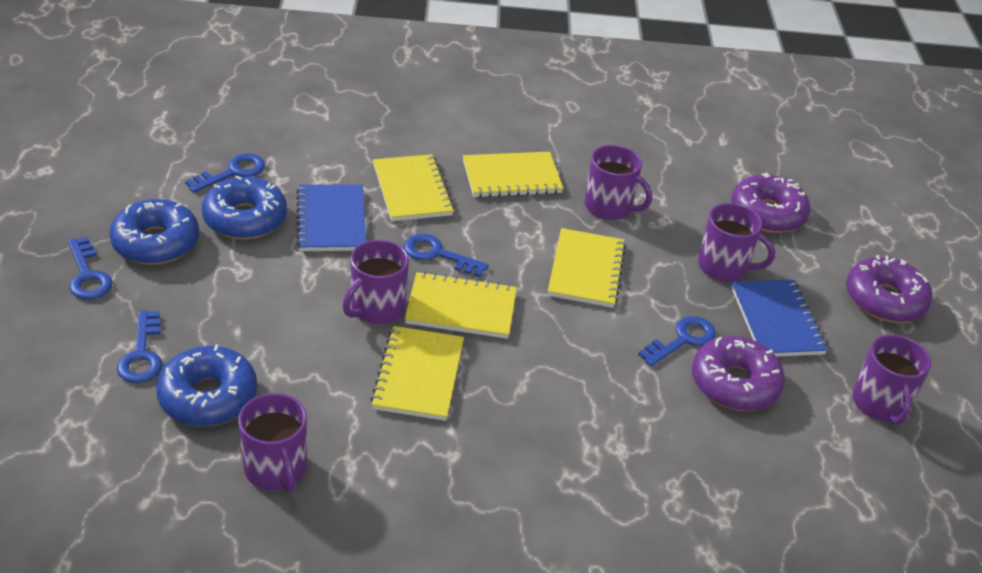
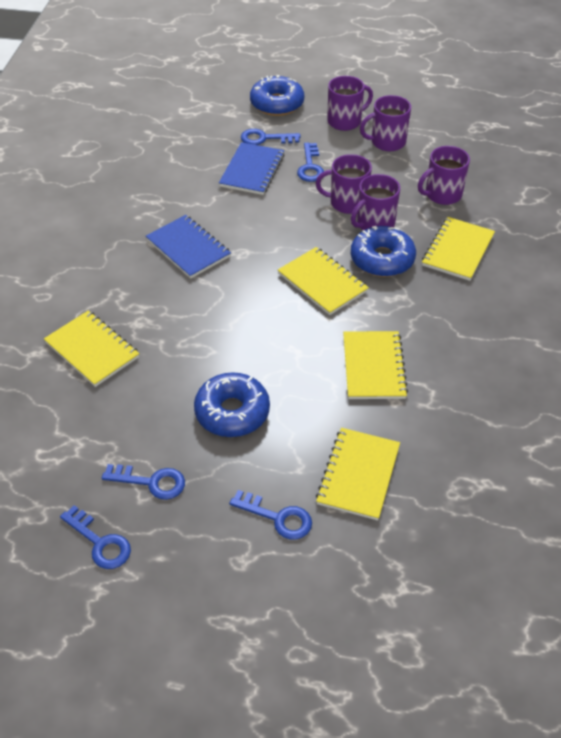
purple donut: [692,336,785,411] [731,172,810,233] [846,255,932,322] = 3 -> none = 0

